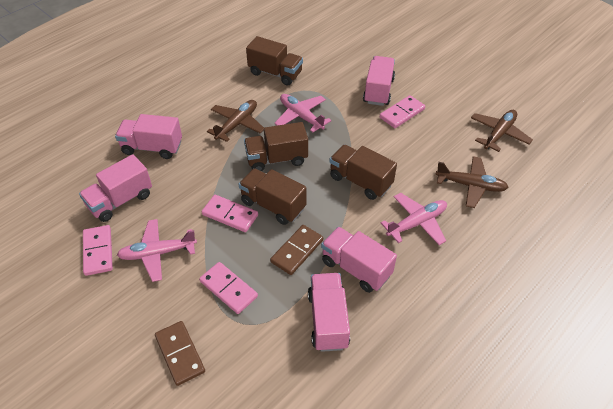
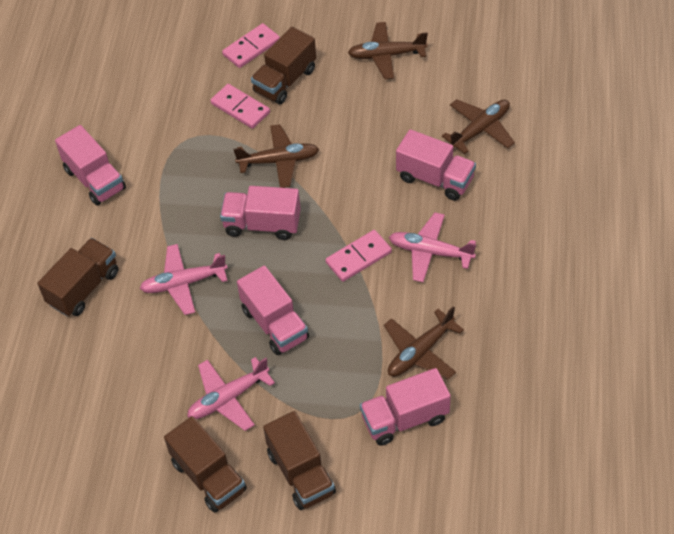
brown domino: [155,321,205,386] [270,225,323,275] = 2 -> none = 0
brown plane: [207,100,264,142] [436,156,509,208] [471,110,533,152] = 3 -> [234,124,319,188] [348,22,428,79] [384,306,464,380] [442,99,515,154] = 4
pink domino: [83,225,113,276] [199,262,258,314] [202,195,258,232] [380,95,425,128] = 4 -> [210,84,270,129] [222,23,280,68] [326,230,392,282] = 3

